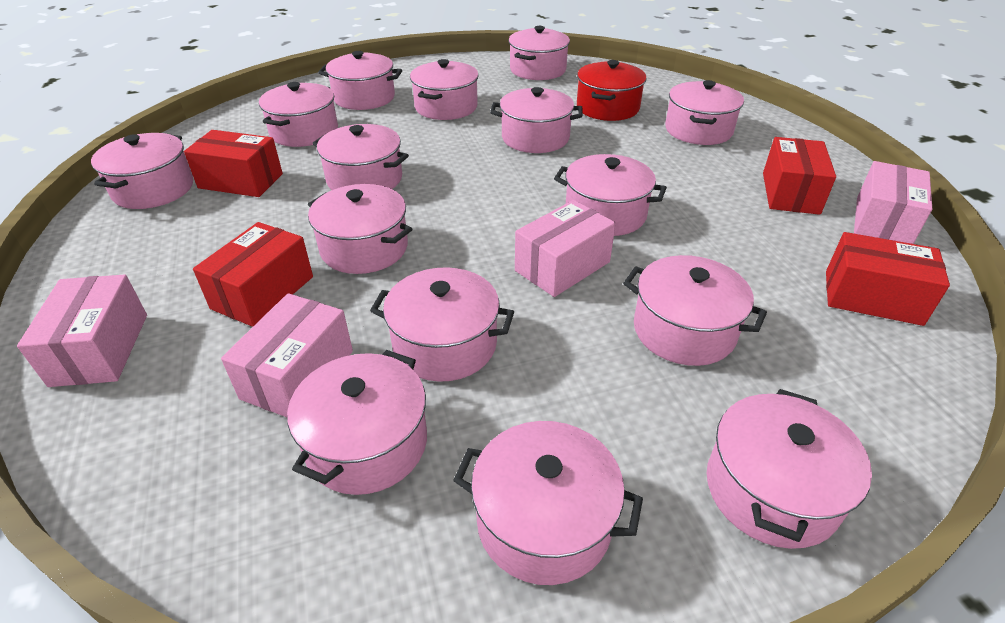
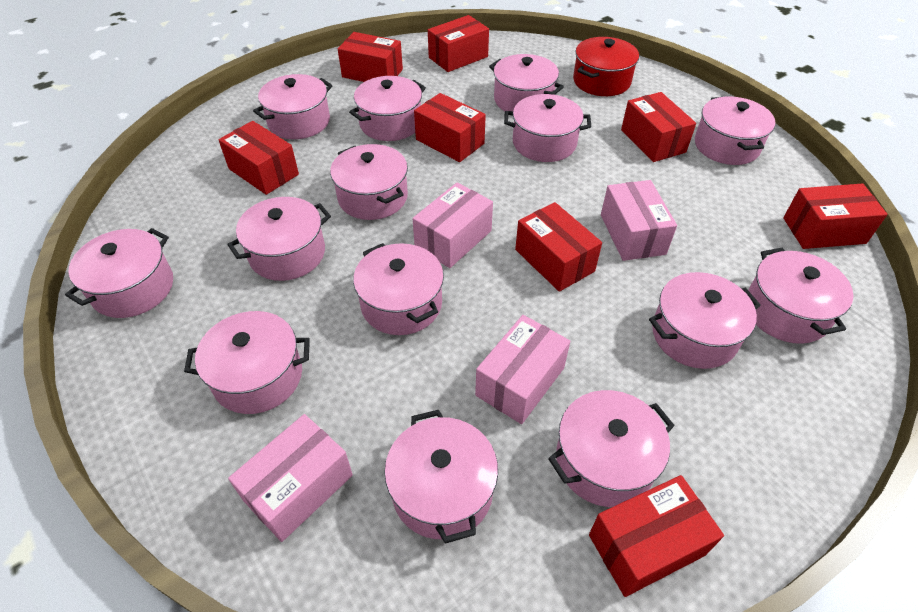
pink pot: [91,133,193,209] [259,82,338,147] [287,350,427,495] [308,184,412,274] [313,124,409,190] [318,51,402,110] [370,267,514,382] [410,59,479,120] [453,421,643,585] [490,87,582,153] [509,26,570,80] [554,154,667,236] [623,255,767,366] [665,80,744,145] [707,389,872,549] = 15 -> [65,228,173,318] [184,311,310,414] [227,197,331,281] [253,74,333,139] [330,144,408,220] [349,76,426,141] [353,243,444,335] [384,410,498,544] [489,54,564,111] [504,94,591,162] [548,390,675,507] [649,272,761,369] [695,96,775,165] [748,248,853,344] = 14
red box: [184,130,283,197] [193,222,313,327] [763,137,836,215] [826,232,950,326] = 4 -> [218,121,299,195] [338,32,403,82] [414,93,486,162] [428,15,489,72] [515,202,602,292] [589,475,724,597] [621,92,696,162] [783,183,887,249] = 8

